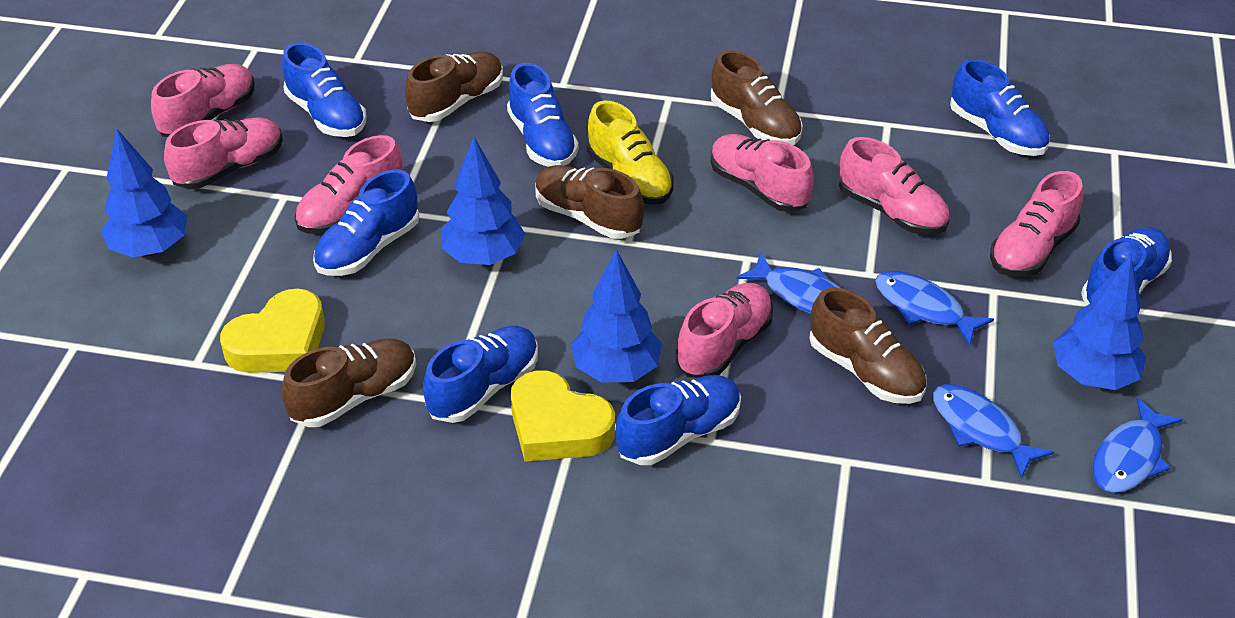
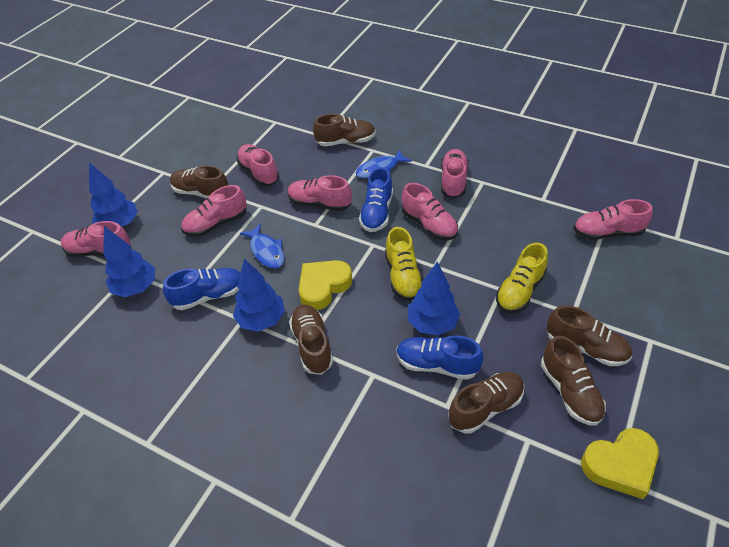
blue fish: [737,252,841,314] [875,271,994,346] [932,384,1054,479] [1092,398,1183,493] = 4 -> [240,223,284,269] [356,150,412,179] = 2
blue shoe: [282,42,366,137] [313,170,419,276] [423,326,538,423] [507,63,579,167] [616,375,741,465] [950,59,1050,156] [1081,227,1172,305] = 7 -> [163,268,240,310] [359,167,393,232] [396,335,484,380] = 3
brown shoe: [282,338,416,427] [405,52,503,122] [536,165,644,239] [711,50,803,145] [809,288,926,404] = 5 -> [170,165,228,199] [289,305,333,375] [313,114,376,146] [448,372,524,434] [541,336,606,426] [547,305,632,366] = 6
yellow shoe: [587,101,673,205] = 1 -> [385,227,423,301] [496,243,548,313] = 2

